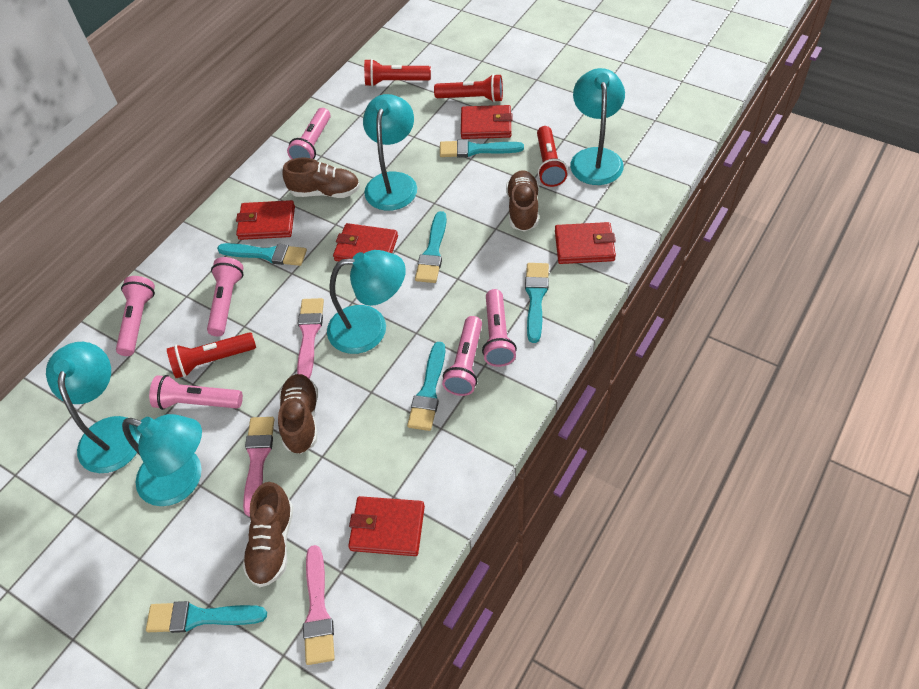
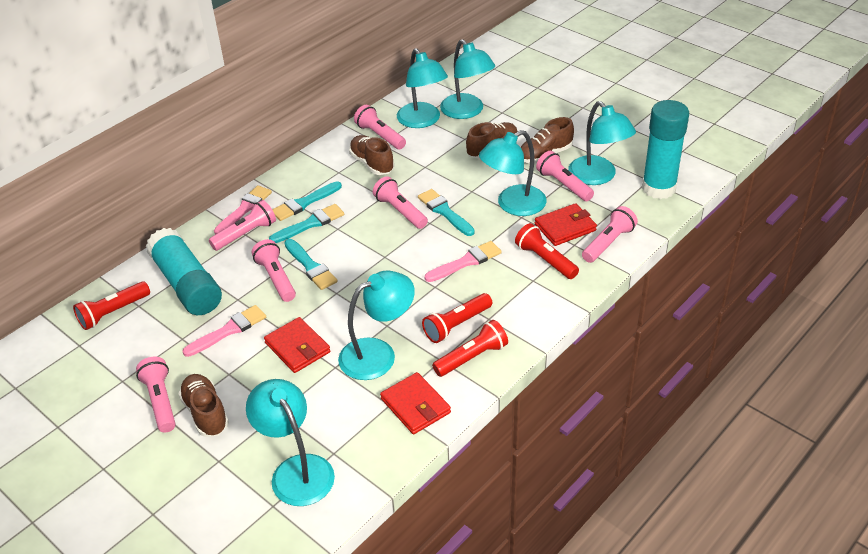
pink flashlight: [116,276,155,356] [149,375,243,410] [207,257,244,336] [287,108,331,159] [442,316,482,396] [482,289,517,367] = 6 -> [136,356,176,433] [209,200,276,251] [252,239,296,302] [354,105,406,150] [373,176,428,229] [536,151,594,201] [582,206,638,263] = 7
red wallet: [236,200,295,240] [333,223,398,261] [348,496,425,556] [461,105,513,139] [555,222,616,264] = 5 -> [264,317,330,373] [380,372,451,434] [535,203,597,246] = 3
turquoise brush: [146,601,267,633] [217,243,307,266] [407,342,446,431] [415,211,447,283] [440,139,524,158] [525,263,549,343] = 6 -> [269,204,344,243] [272,181,342,221] [284,239,338,290] [418,189,475,236] = 4
turquoise glue stick: none = 0 -> [146,228,222,315] [642,100,689,199] = 2
turquoise lamp: [46,342,141,473] [122,414,202,506] [327,250,406,354] [363,94,417,211] [570,68,625,185] = 5 -> [246,379,335,506] [338,271,415,380] [397,48,448,128] [440,39,495,119] [479,130,547,216] [568,101,636,185] = 6

